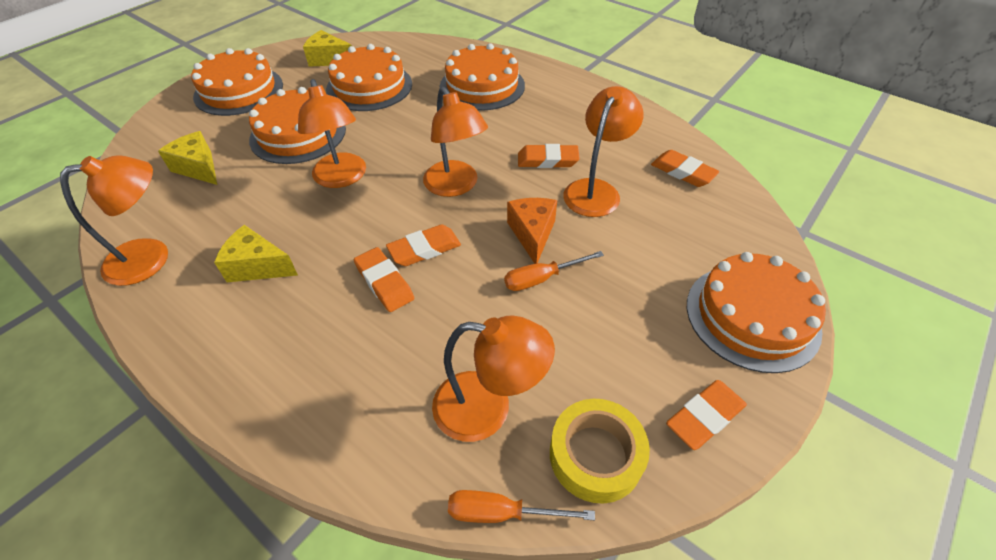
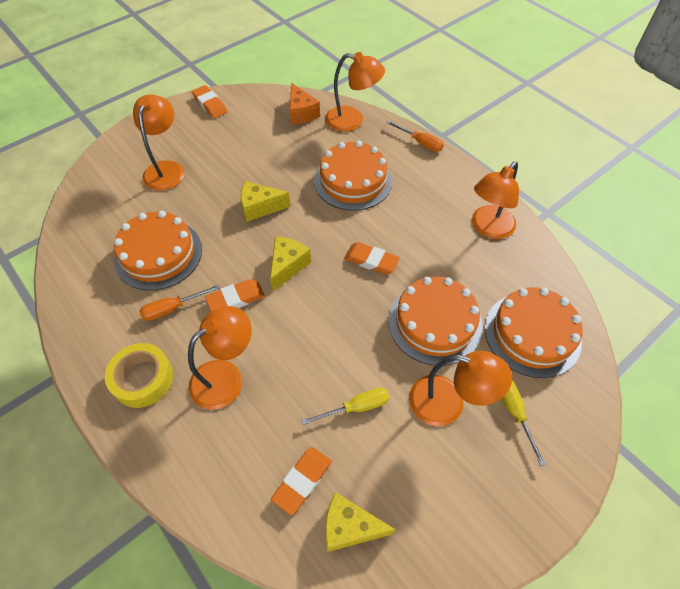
orange cake: [191,48,283,116] [249,87,346,164] [326,44,412,111] [440,43,525,111] [687,252,826,373] = 5 -> [114,211,202,290] [314,141,392,211] [388,277,483,365] [485,287,583,378] = 4
orange eraser: [354,247,414,312] [386,224,461,266] [518,144,580,168] [651,150,719,187] [666,380,747,450] = 5 -> [192,85,227,118] [205,279,265,311] [271,447,332,515] [344,242,400,275] = 4
yellow screwdriver: none = 0 -> [301,388,389,425] [502,380,546,466] = 2

